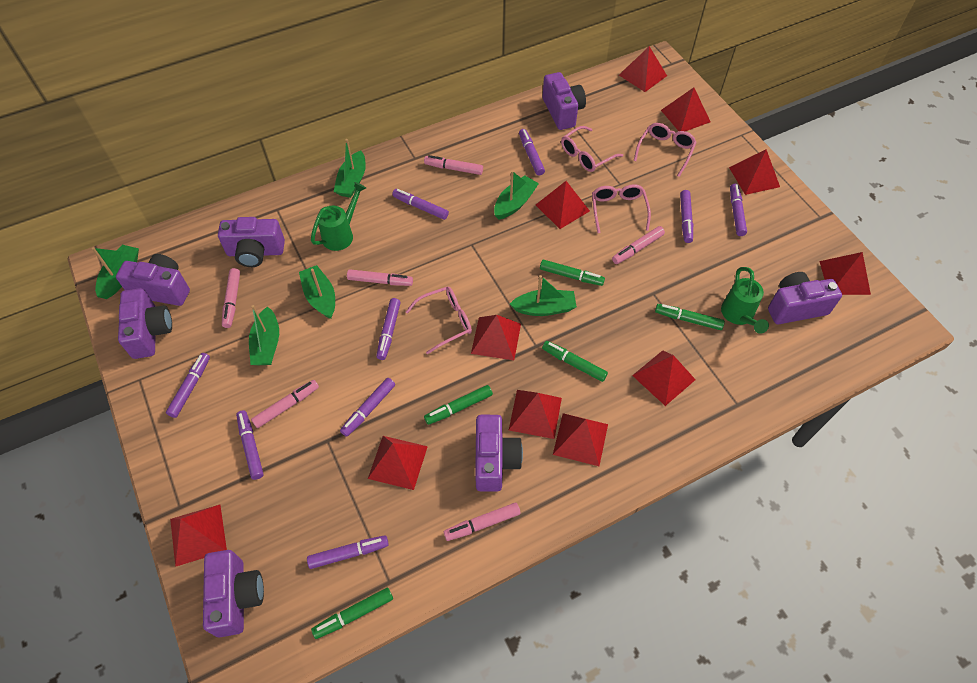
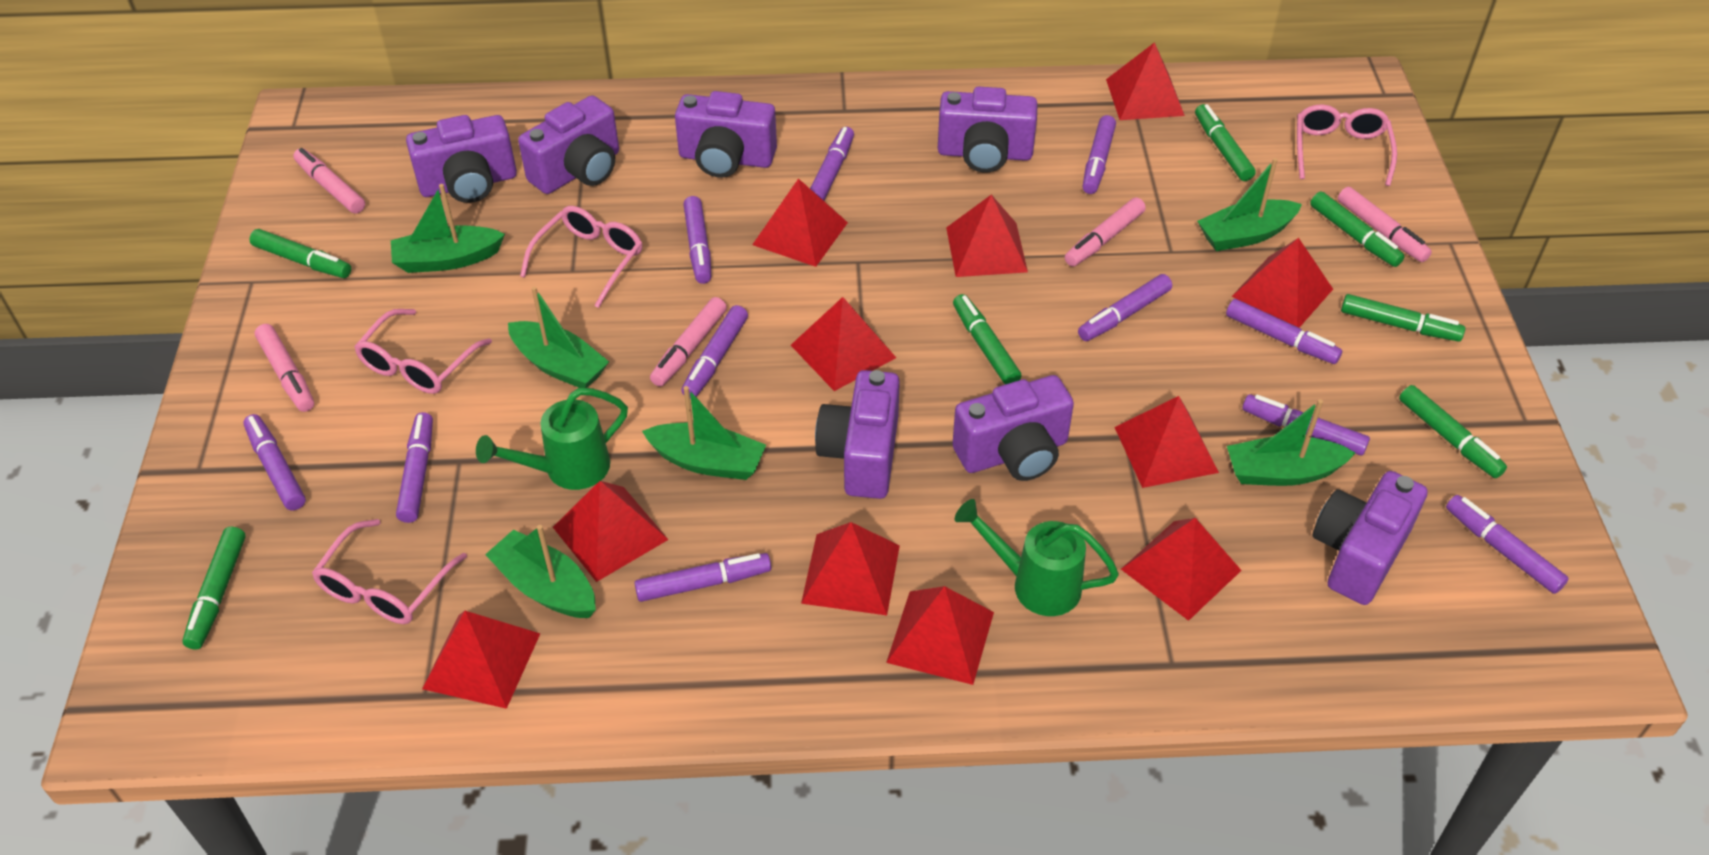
green marker: [311,587,393,639] [424,385,493,425] [540,260,605,286] [542,341,608,382] [655,304,725,330] = 5 -> [182,526,246,650] [249,229,351,278] [953,294,1021,384] [1195,104,1256,181] [1310,191,1405,267] [1341,294,1465,342] [1399,385,1507,478] = 7
pink marker: [222,268,240,328] [251,380,319,428] [347,269,413,286] [424,155,483,175] [444,503,521,541] [612,226,665,264] = 6 -> [255,324,314,412] [293,148,365,213] [650,297,727,387] [1065,197,1146,267] [1338,187,1432,262] = 5
purple marker: [166,353,210,418] [236,410,264,480] [307,535,389,569] [340,378,395,437] [376,298,401,360] [392,189,449,220] [519,129,545,176] [680,190,693,243] [730,184,747,236] = 9 -> [243,414,306,510] [396,412,433,523] [634,553,771,602] [682,305,748,399] [683,196,711,284] [810,127,854,201] [1078,274,1172,341] [1083,115,1116,194] [1226,299,1342,364] [1242,394,1370,456] [1446,495,1569,594] = 11

